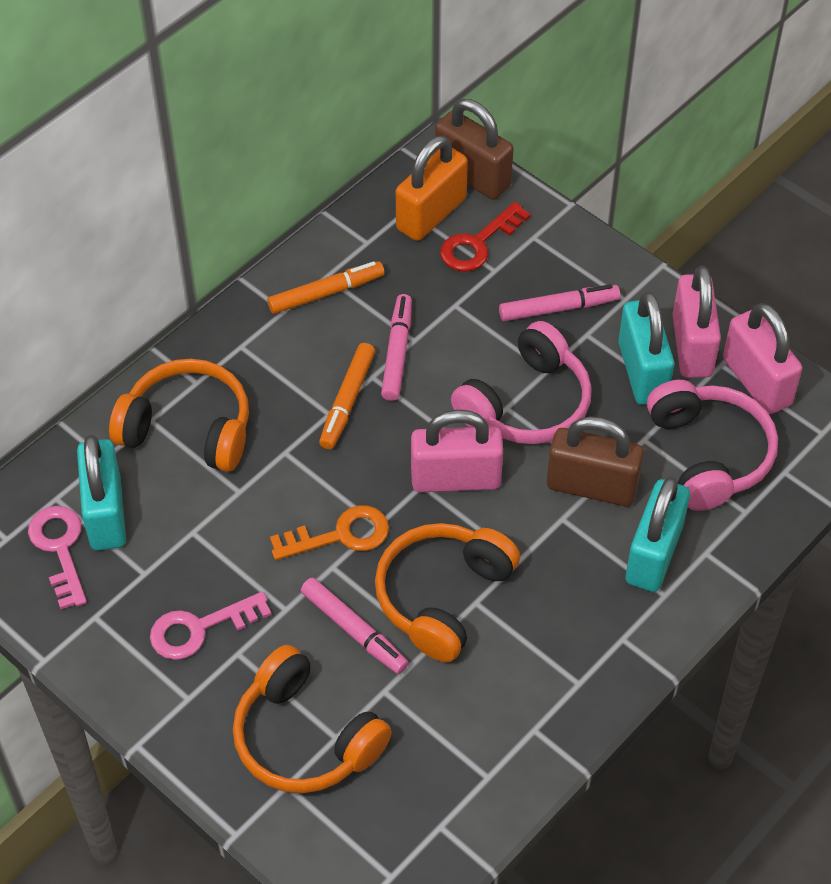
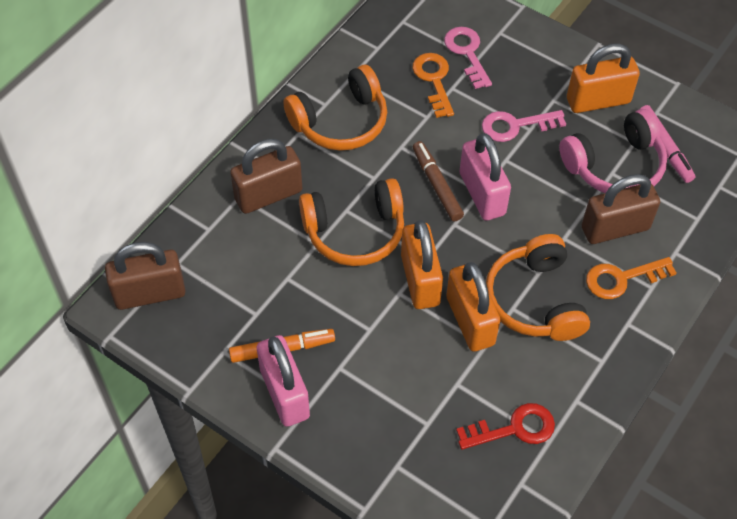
brown marker: none = 0 -> [413,141,464,221] = 1
brown padlock: [435,99,514,200] [547,416,644,506] = 2 -> [105,242,186,310] [230,139,302,214] [582,174,660,244] = 3
orange key: [270,505,389,560] = 1 -> [412,53,454,118] [586,257,676,299] = 2
orange marker: [267,261,385,314] [319,343,375,449] = 2 -> [229,329,335,363] = 1
orange padlock: [396,136,468,241] = 1 -> [401,220,443,309] [446,262,500,352] [567,43,640,113] = 3
pink headphones: [451,321,592,444] [647,380,778,511] = 2 -> [559,109,667,193] = 1
pink marker: [301,578,408,674] [381,294,412,401] [499,284,620,321] = 3 -> [640,105,695,183] = 1
pink padlock: [411,410,503,492] [672,266,721,378] [723,303,802,414] = 3 -> [257,335,310,427] [460,133,511,221] = 2
turquoise padlock: [77,435,126,550] [618,292,674,405] [626,477,690,592] = 3 -> none = 0

